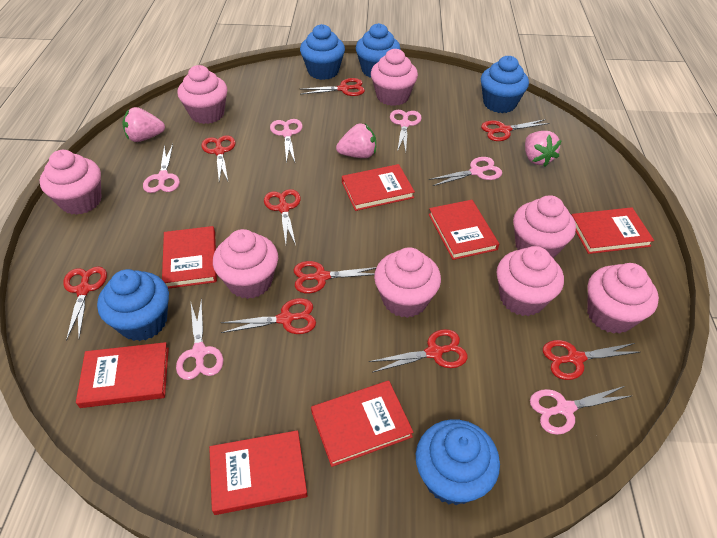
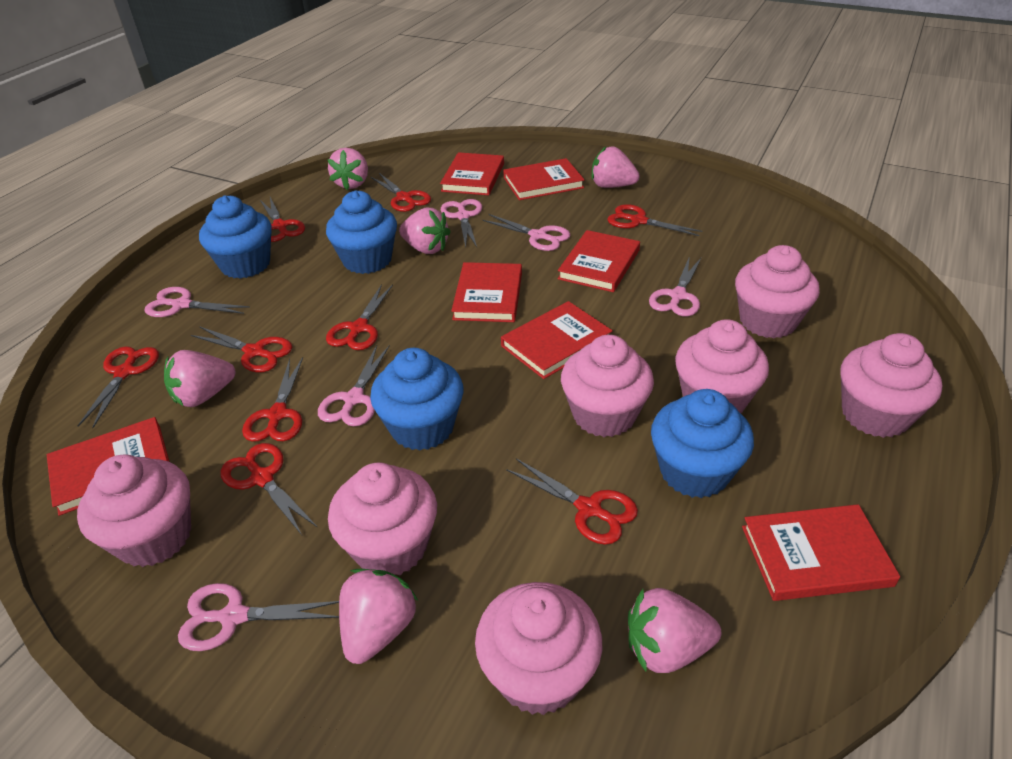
blue cupcake: [97,269,169,341] [300,24,345,80] [356,23,400,77] [416,419,500,505] [481,56,529,113] = 5 -> [199,195,272,278] [326,190,397,274] [370,348,464,451] [651,389,754,498] = 4
pink cupcake: [39,150,101,215] [177,65,227,124] [213,229,278,299] [371,49,418,106] [374,247,441,318] [497,246,564,316] [513,195,576,258] [587,263,659,334] = 8 -> [77,455,191,567] [328,462,437,575] [475,582,602,715] [561,335,654,437] [675,319,769,413] [735,245,820,338] [841,333,942,438] = 7
pink strawberry: [123,107,165,142] [336,124,376,158] [525,131,562,167] = 3 -> [164,350,236,407] [328,148,368,190] [339,569,418,664] [399,208,451,254] [592,147,640,188] [628,588,721,673] = 6

